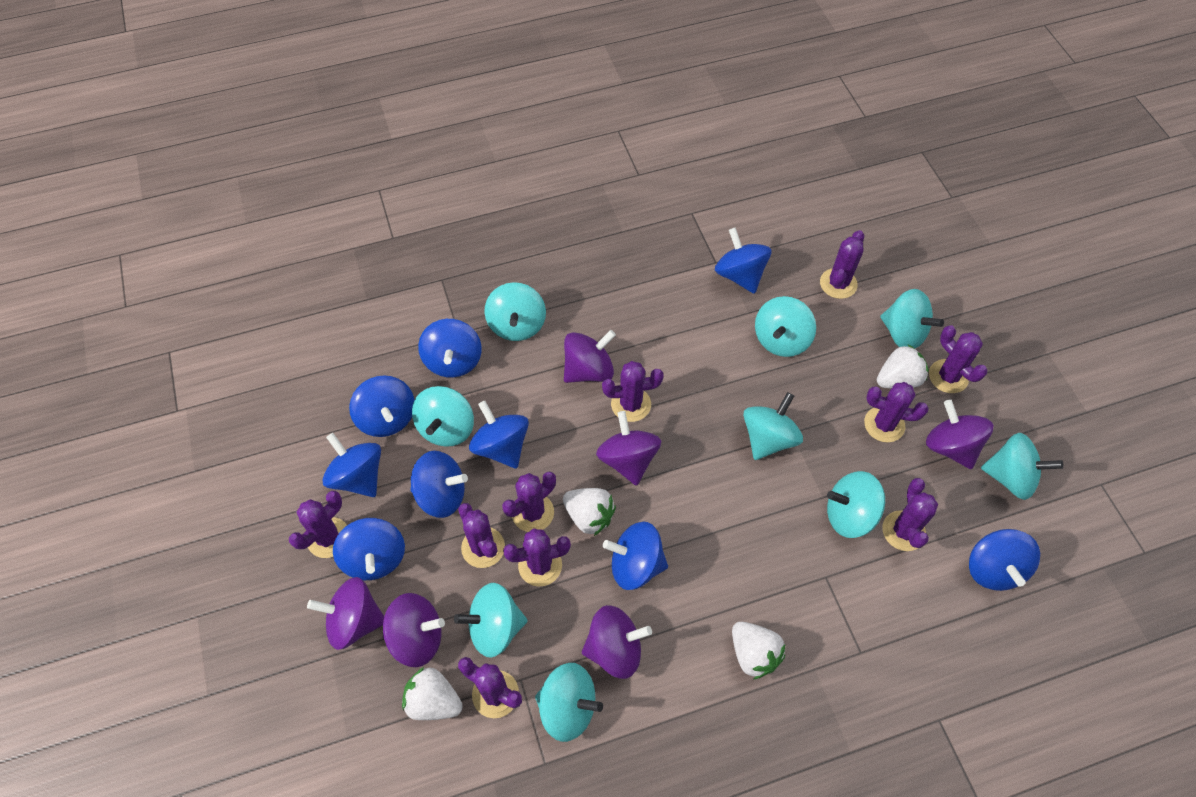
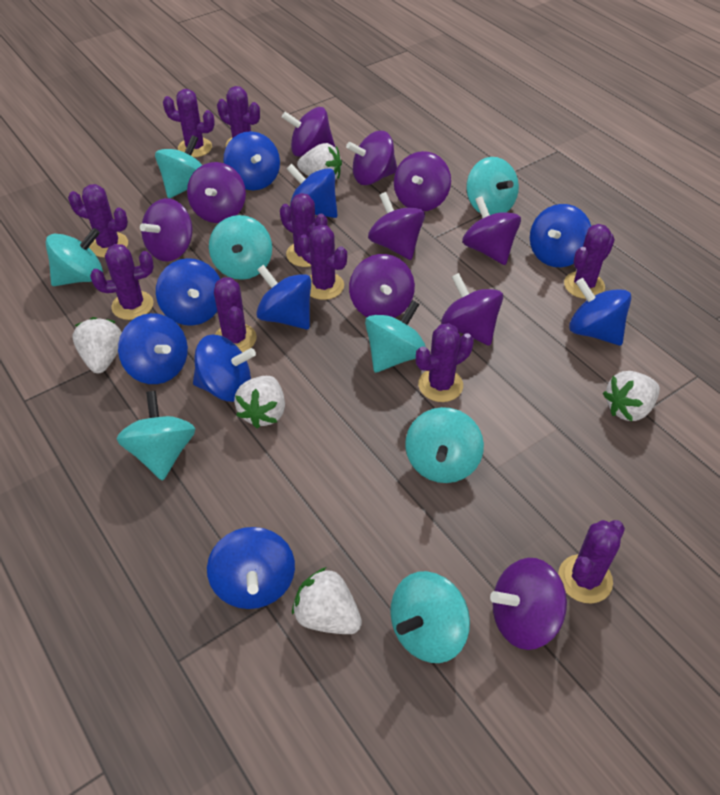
purple spinning top: [307,577,384,650] [383,593,445,667] [564,330,616,383] [582,605,652,679] [596,411,661,486] [926,400,993,469] = 6 -> [140,198,192,261] [187,162,246,223] [282,107,336,157] [346,131,397,185] [349,254,415,318] [368,192,425,260] [394,151,451,211] [441,273,503,346] [462,196,521,265] [490,558,567,650] = 10
turquoise spinning top: [412,386,474,447] [454,583,528,658] [484,282,546,341] [535,663,603,742] [743,392,803,460] [755,296,816,357] [827,471,885,538] [880,289,944,348] [981,433,1064,500] = 9 -> [46,228,103,286] [117,391,195,481] [155,135,202,198] [209,215,272,280] [365,300,426,373] [390,571,470,663] [405,407,484,483] [466,157,519,215] = 8
white strawberry: [402,667,463,720] [563,488,616,536] [732,622,785,679] [877,344,929,388] = 4 -> [73,317,122,373] [234,376,285,428] [292,567,362,634] [297,143,342,179] [603,371,660,421] = 5

